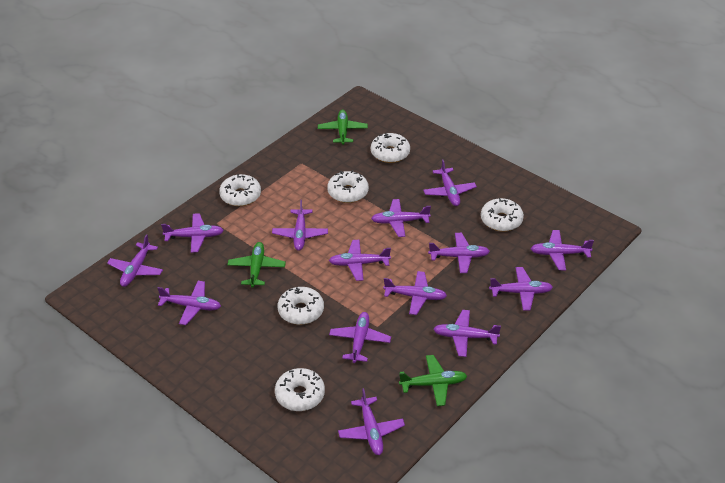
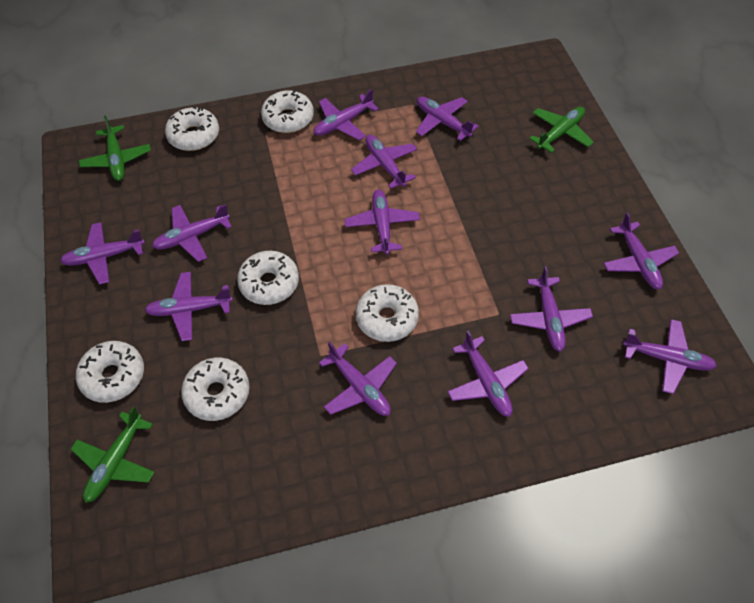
purple plane: [107,234,163,287] [158,281,221,325] [161,213,224,253] [272,200,328,251] [329,240,391,281] [329,312,391,363] [338,388,405,455] [371,199,431,237] [383,271,447,315] [423,159,477,206] [428,233,490,273] [433,310,501,357] [489,267,553,311] [530,230,594,270] = 14 -> [60,222,145,285] [145,272,233,341] [152,204,232,262] [314,89,379,140] [319,341,397,416] [344,189,420,255] [351,135,417,189] [416,97,479,141] [447,330,529,417] [510,266,593,352] [603,212,679,289] [623,319,717,394] = 12

